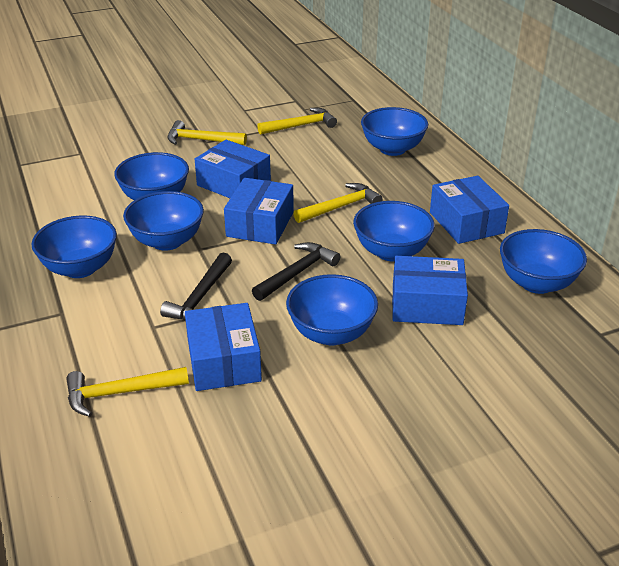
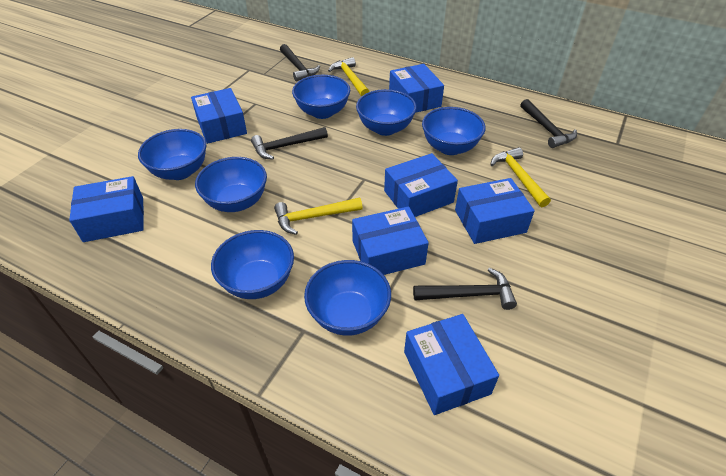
black hammer: [160,253,232,321] [252,242,340,301] = 2 -> [251,127,328,160] [280,44,320,81] [413,268,517,310] [521,99,577,148] = 4
blue box: [185,303,262,391] [195,140,271,198] [224,178,294,245] [392,256,468,325] [430,176,509,244] = 5 -> [69,176,144,242] [191,88,247,144] [352,206,429,275] [384,153,458,217] [389,64,444,113] [404,314,499,415] [455,178,535,244] = 7
yellow hammer: [67,367,189,417] [167,120,247,145] [257,108,337,135] [293,183,383,223] = 4 -> [274,197,363,235] [328,57,369,97] [490,147,551,207] = 3

